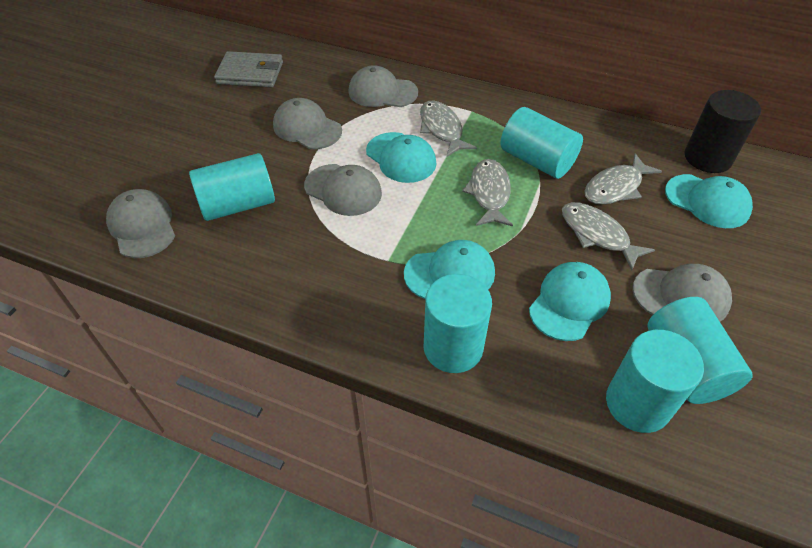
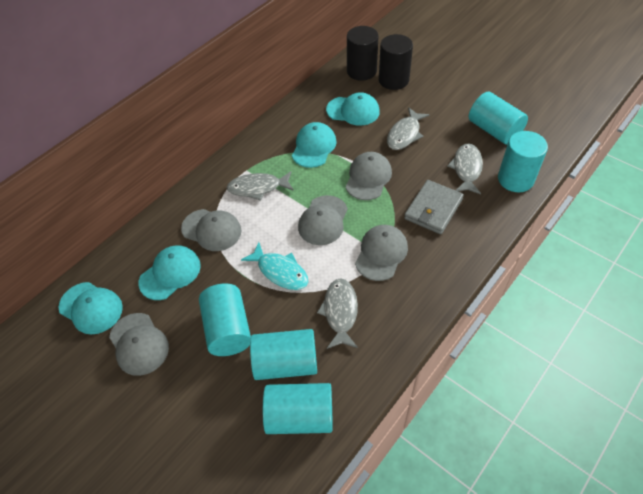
black cylinder: [684,90,761,173] = 1 -> [347,26,378,81] [379,34,413,90] = 2
turquoise fish: none = 0 -> [241,242,308,290] = 1

